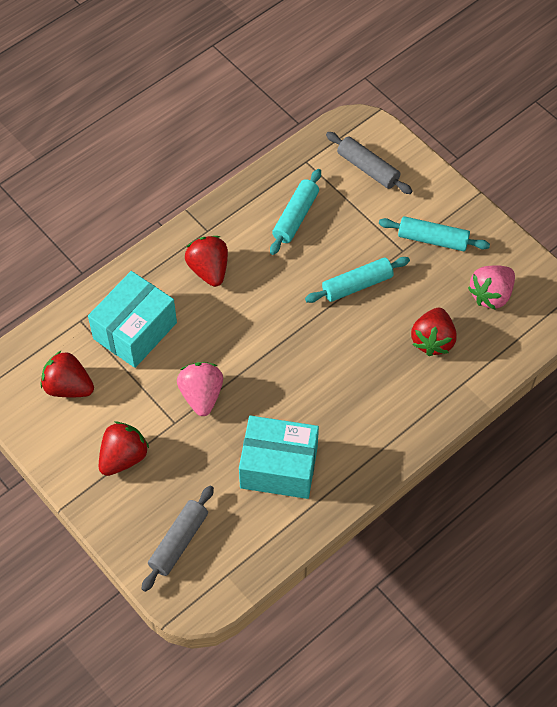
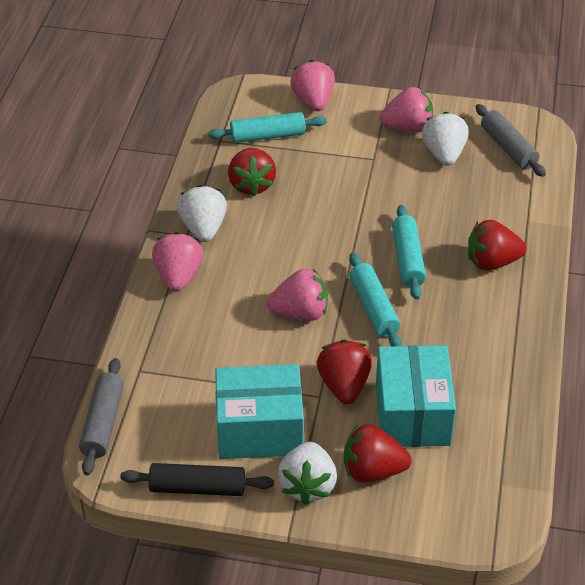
black rolling pin: none = 0 -> [120,463,274,496] = 1
pink strawberry: [177,362,223,416] [468,265,515,310] = 2 -> [152,232,204,292] [267,269,328,321] [290,60,335,111] [380,87,433,132] = 4
white strawberry: none = 0 -> [177,185,227,242] [277,442,337,505] [422,111,469,166] = 3

